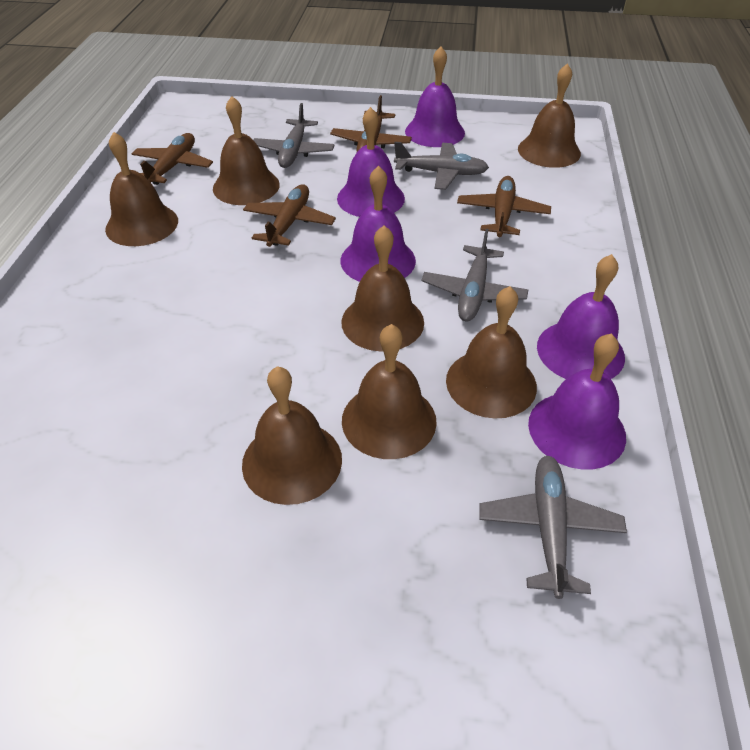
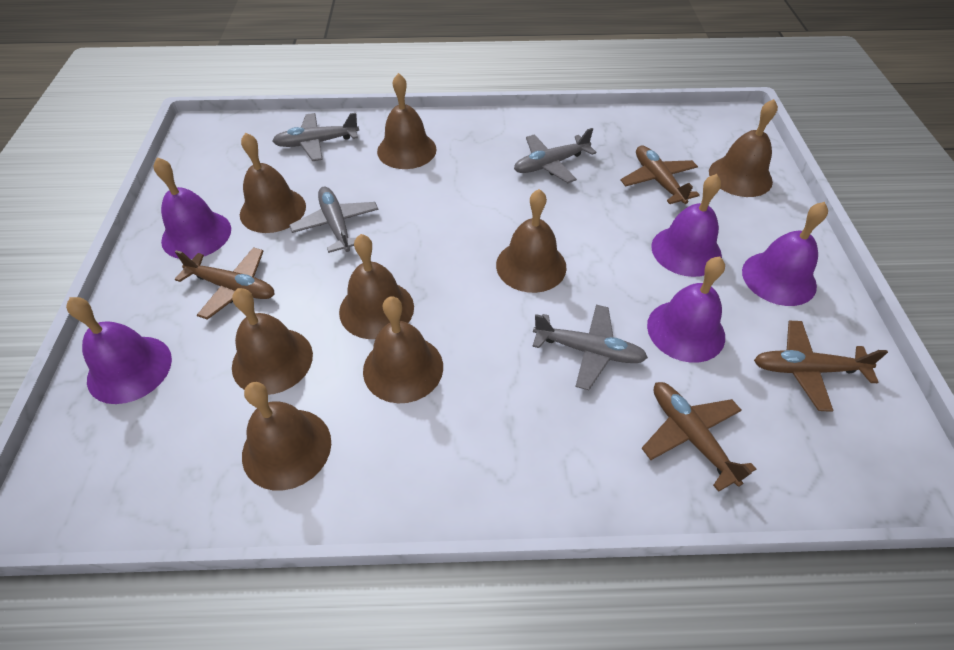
brown bell: [105,132,178,246] [213,96,280,205] [242,366,342,505] [341,226,424,352] [342,324,437,459] [446,286,537,419] [518,64,581,168] = 7 -> [232,288,313,395] [240,132,306,233] [242,382,331,491] [339,234,414,339] [363,296,443,403] [377,73,437,169] [496,189,567,293] [709,99,778,197] = 8

